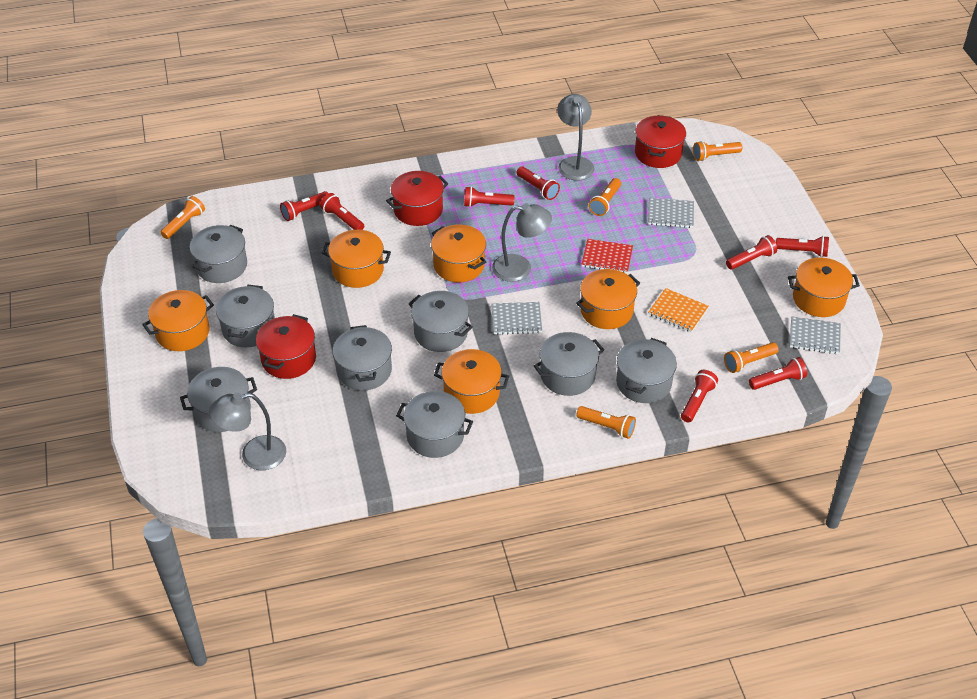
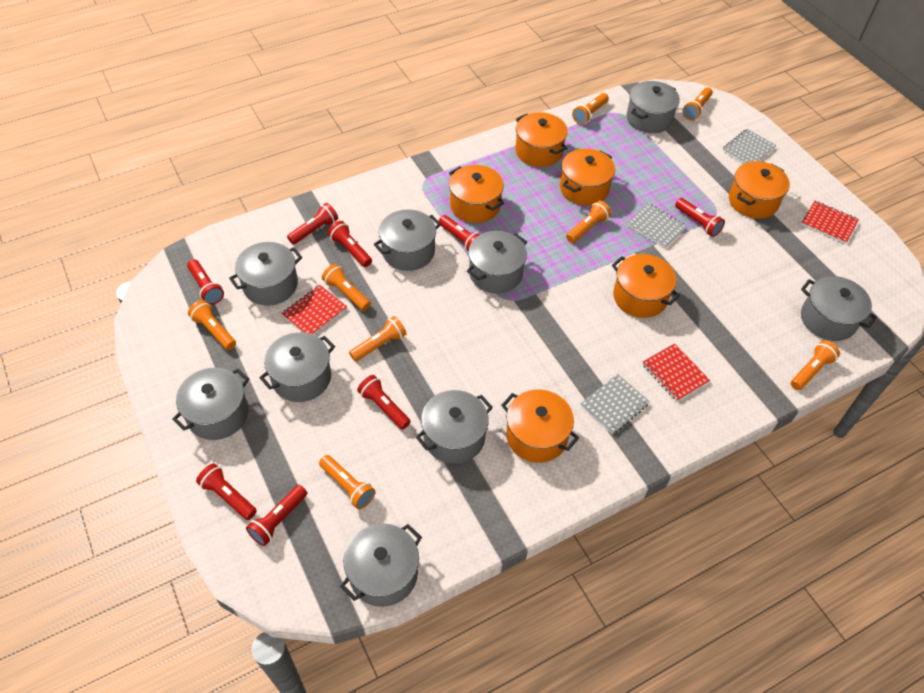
grey lamp: [209,393,286,470] [492,203,552,282] [557,94,594,181] = 3 -> none = 0
grey pot: [180,367,257,432] [190,225,247,283] [216,285,275,347] [333,325,392,391] [396,391,473,458] [408,291,473,352] [534,332,604,396] [616,338,677,403] = 8 -> [172,368,249,440] [229,242,302,306] [259,332,335,402] [340,523,422,607] [374,209,441,271] [416,390,493,464] [467,231,527,293] [627,81,680,133] [801,276,877,341] = 9
orange flashlight: [160,196,205,239] [576,406,636,439] [589,178,621,216] [693,141,742,161] [724,342,779,373] = 5 -> [188,300,236,350] [319,455,375,509] [322,264,371,311] [349,316,407,362] [566,201,611,243] [572,93,609,125] [682,87,713,120] [791,341,840,390] = 8
orange notebook: [648,288,709,332] = 1 -> none = 0
red notebook: [581,239,633,273] = 1 -> [281,285,347,335] [642,343,710,401] [801,201,859,244] = 3
red pot: [256,314,316,379] [386,171,448,226] [635,115,686,168] = 3 -> none = 0

